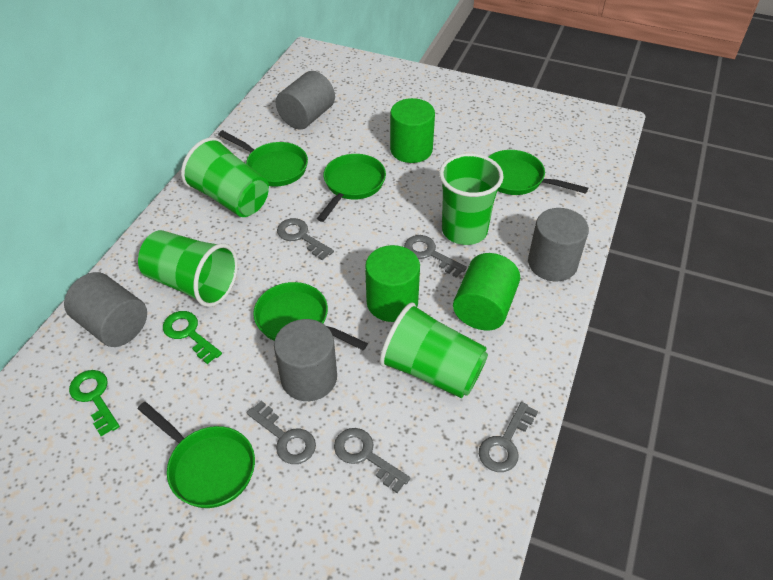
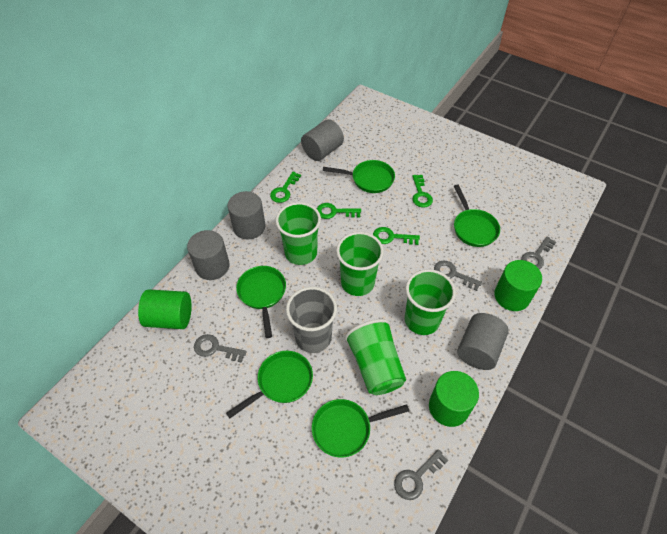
green key: [69,370,120,436] [163,311,222,364] = 2 -> [270,172,301,203] [317,203,361,219] [373,227,420,245] [412,175,433,207] = 4
grey cup: none = 0 -> [286,287,337,353] = 1
grey key: [247,401,316,464] [277,218,334,260] [334,428,411,493] [404,235,467,278] [479,402,538,472] = 5 -> [194,334,247,363] [394,449,448,500] [434,260,482,291] [521,237,556,269] = 4

